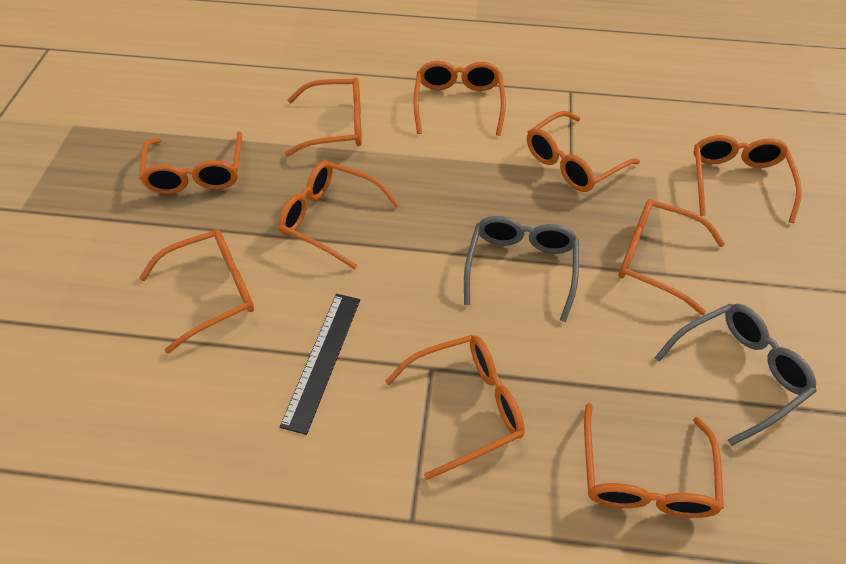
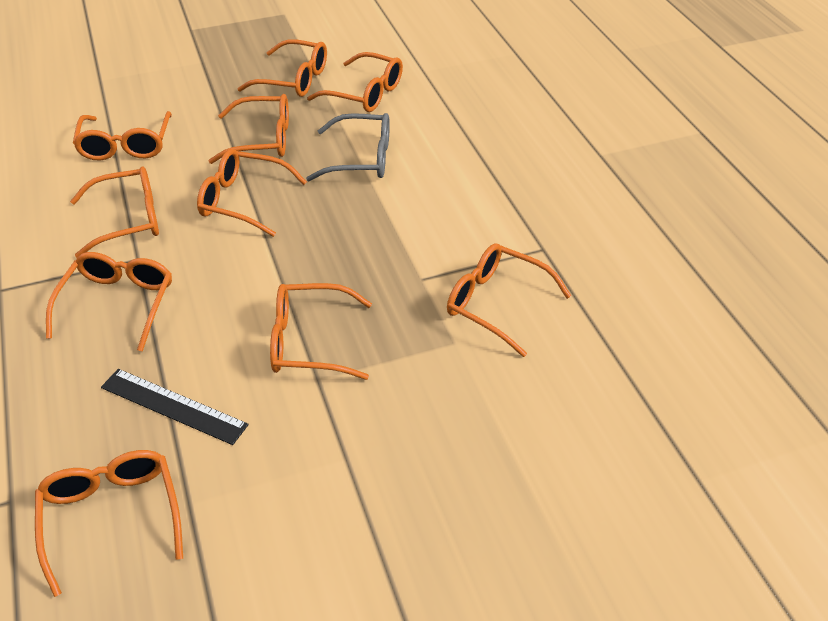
grey glasses: [464,216,579,322] [654,304,817,446] = 2 -> [306,113,390,181] = 1

